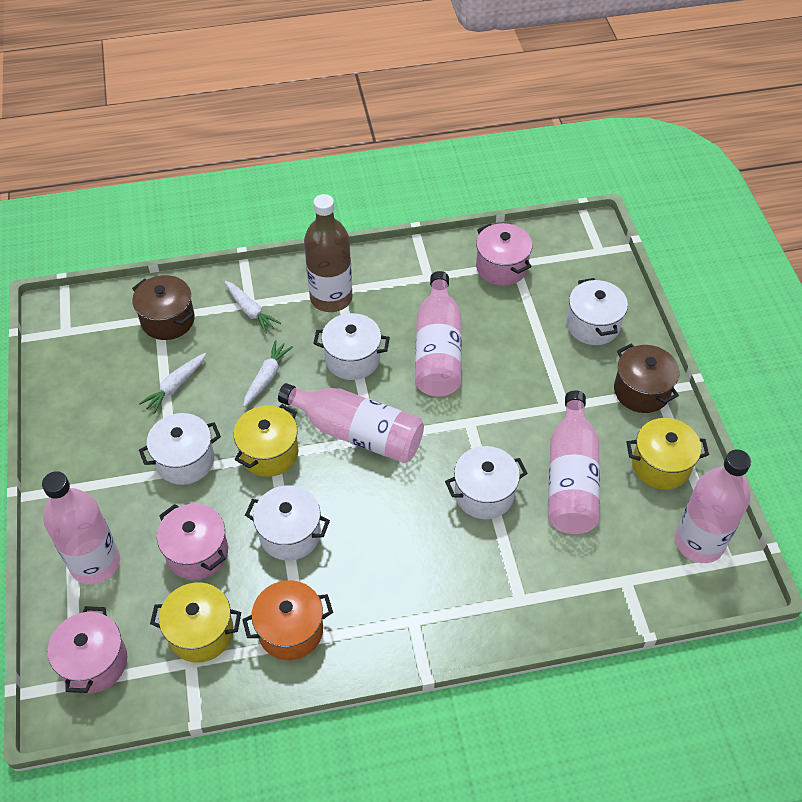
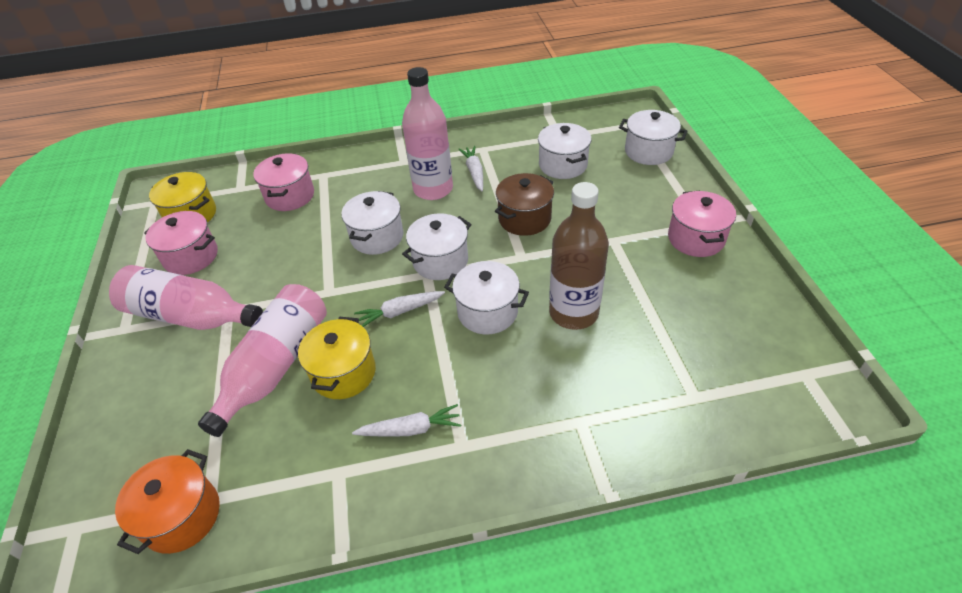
brown pot: [132,275,195,340] [614,344,679,413] = 2 -> [495,173,554,236] = 1
pink bottle: [42,471,120,585] [278,383,424,463] [415,271,462,397] [548,390,600,534] [675,450,751,563] = 5 -> [109,265,263,330] [198,284,327,437] [402,67,453,200] = 3
yellow pot: [150,583,241,662] [234,404,298,477] [626,418,709,490] = 3 -> [149,172,216,223] [298,317,376,399] = 2

